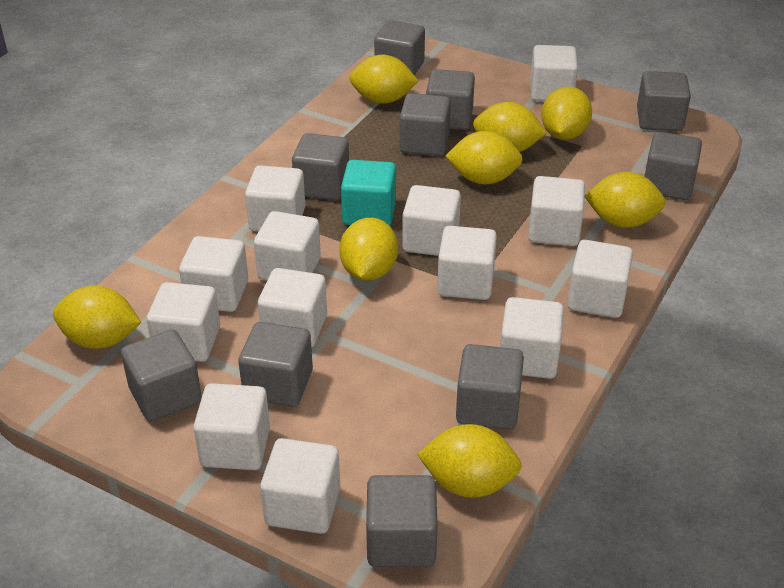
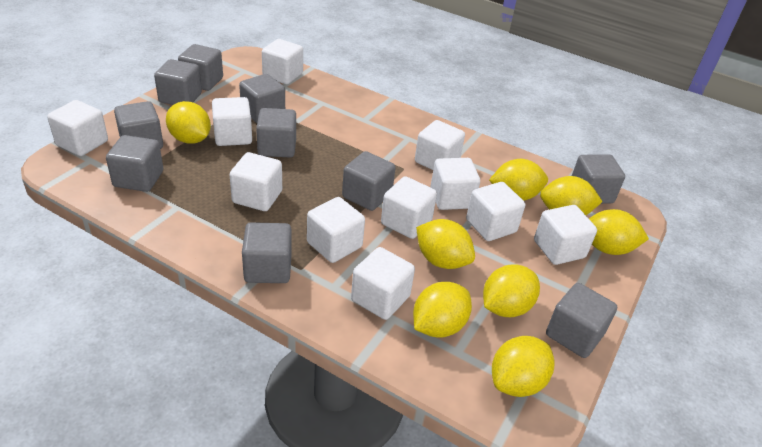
turquoise cube: [341,160,396,226] = 1 -> none = 0
white cube: [147,282,220,362] [179,236,248,312] [193,383,270,470] [245,165,305,231] [254,211,321,280] [258,268,327,348] [260,438,340,534] [402,185,461,256] [437,226,497,300] [500,297,564,379] [528,176,585,246] [530,45,578,101] [567,240,633,318] = 13 -> [47,100,108,156] [212,97,252,146] [230,152,282,211] [262,39,303,84] [307,197,365,263] [351,247,415,320] [381,176,437,239] [415,120,465,170] [431,158,480,210] [466,182,525,241] [534,205,597,265] = 11

